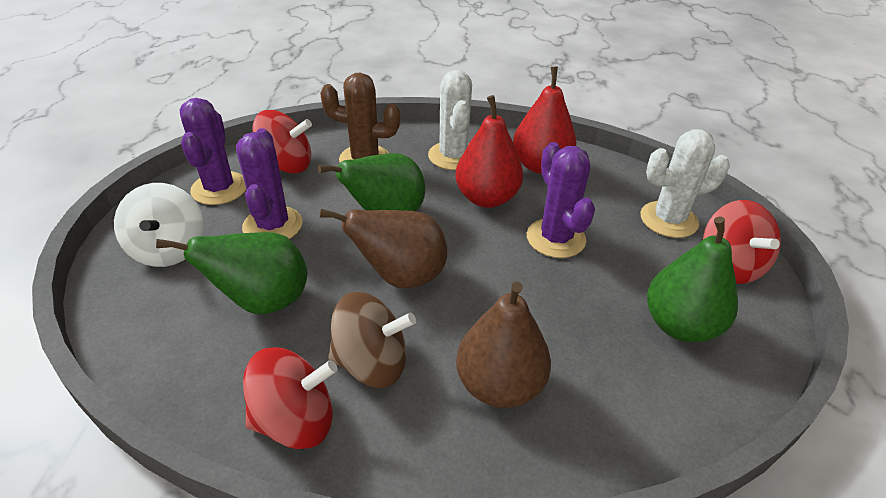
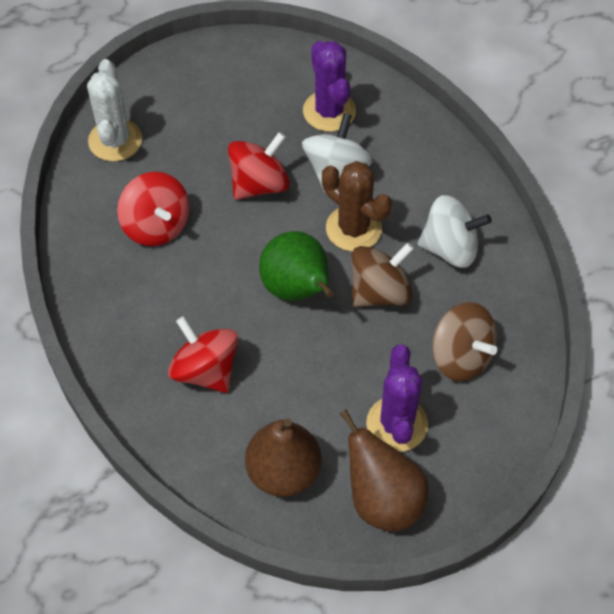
brown spinning top: [328,292,416,388] = 1 -> [351,243,414,307] [432,302,497,381] = 2
green pear: [156,232,307,314] [318,153,425,211] [647,217,738,342] = 3 -> [259,231,334,301] = 1
purple cactus: [180,98,246,205] [236,128,303,239] [527,142,595,258] = 3 -> [303,41,356,132] [366,345,428,452] = 2
red pear: [455,95,523,208] [513,67,576,174] = 2 -> none = 0
white cactus: [428,70,472,170] [640,129,730,238] = 2 -> [87,59,142,161] = 1
white spinning top: [114,183,204,267] = 1 -> [302,113,372,192] [418,195,492,268] = 2

